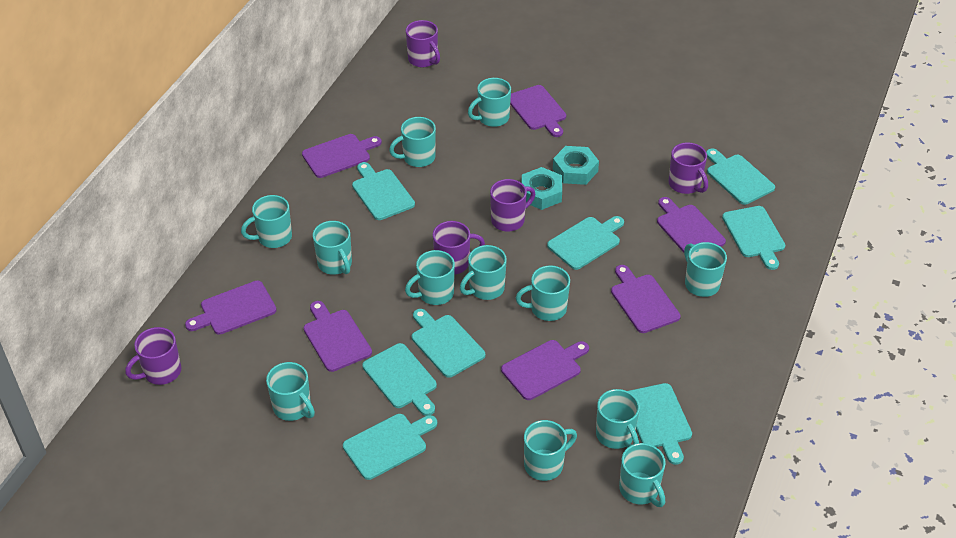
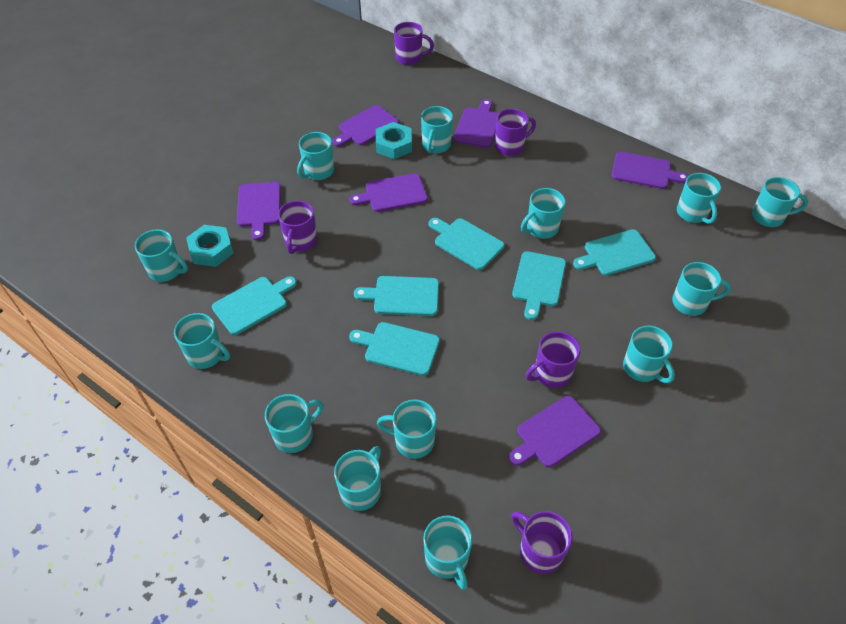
purple cutting board: [185,281,277,335] [302,134,382,178] [304,301,372,372] [501,340,589,400] [510,85,566,137] [611,265,681,333] [657,197,726,253] = 7 -> [237,182,281,241] [332,105,399,147] [349,173,428,212] [454,99,499,148] [509,396,601,467] [612,151,688,189] = 6
turquoise cutting board: [343,414,437,480] [352,162,415,220] [362,343,437,416] [412,309,485,378] [547,216,624,270] [628,383,692,465] [706,148,775,205] [722,206,785,270] = 8 -> [212,276,297,335] [349,322,440,376] [354,276,439,316] [429,218,504,270] [512,251,566,320] [573,229,656,276] = 6
turquoise mug: [241,195,292,248] [266,362,315,421] [313,221,352,275] [389,117,436,167] [405,250,455,305] [460,245,507,300] [468,78,511,127] [516,265,570,321] [524,420,577,481] [596,389,640,449] [619,443,666,507] [684,242,727,297] = 12 -> [135,229,188,282] [174,313,230,369] [265,394,323,453] [297,132,334,180] [334,446,381,511] [377,399,437,459] [421,106,453,153] [423,515,472,590] [521,188,566,239] [623,326,675,383] [672,262,731,316] [677,173,721,224] [752,177,808,227] = 13

